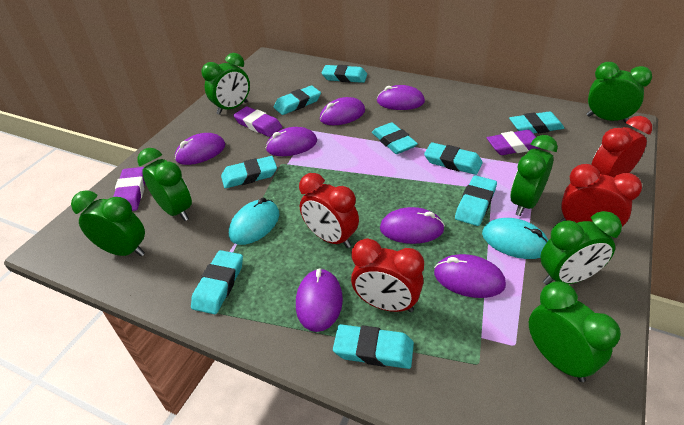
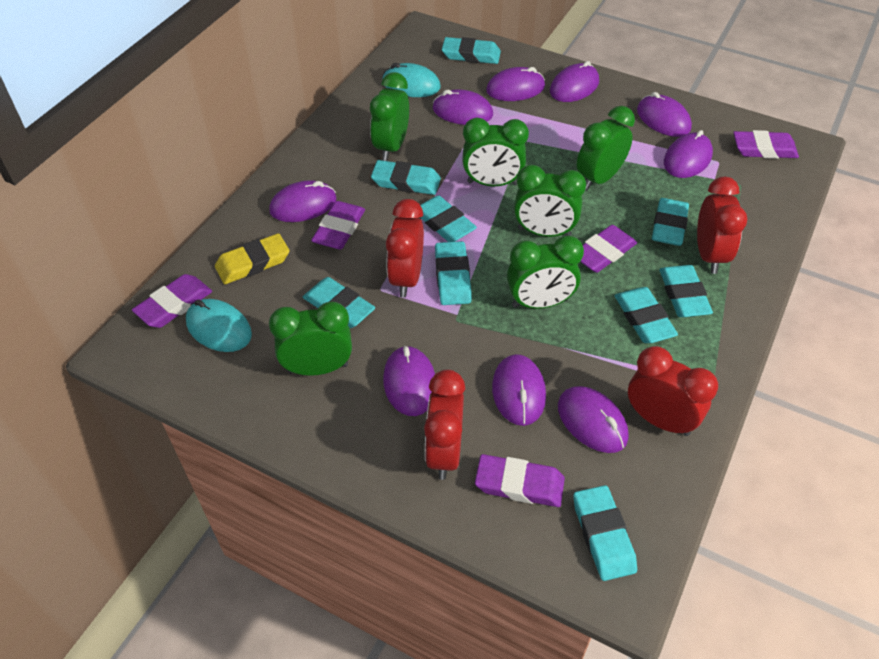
green clock: [71,190,145,257] [137,148,192,221] [201,53,250,115] [510,135,558,216] [529,281,621,382] [540,211,622,285] [587,62,652,123] = 7 -> [269,302,352,376] [370,72,409,161] [462,118,529,186] [507,235,584,309] [514,165,586,237] [577,106,635,190] = 6
purple eraser: [113,167,145,211] [233,106,282,137] [487,130,539,155] = 3 -> [132,274,212,328] [311,201,365,250] [475,454,565,507] [580,225,637,273] [733,130,799,159] = 5
purple mouse: [175,133,225,165] [266,127,317,156] [296,268,343,332] [320,97,365,125] [377,85,425,110] [380,207,445,244] [434,254,506,298] = 7 -> [269,180,337,222] [383,346,435,416] [433,90,493,125] [486,67,545,101] [492,354,546,426] [550,61,599,102] [558,386,628,453] [637,92,692,137] [664,130,713,178] = 9
yellow eraser: none = 0 -> [215,233,289,284] = 1

